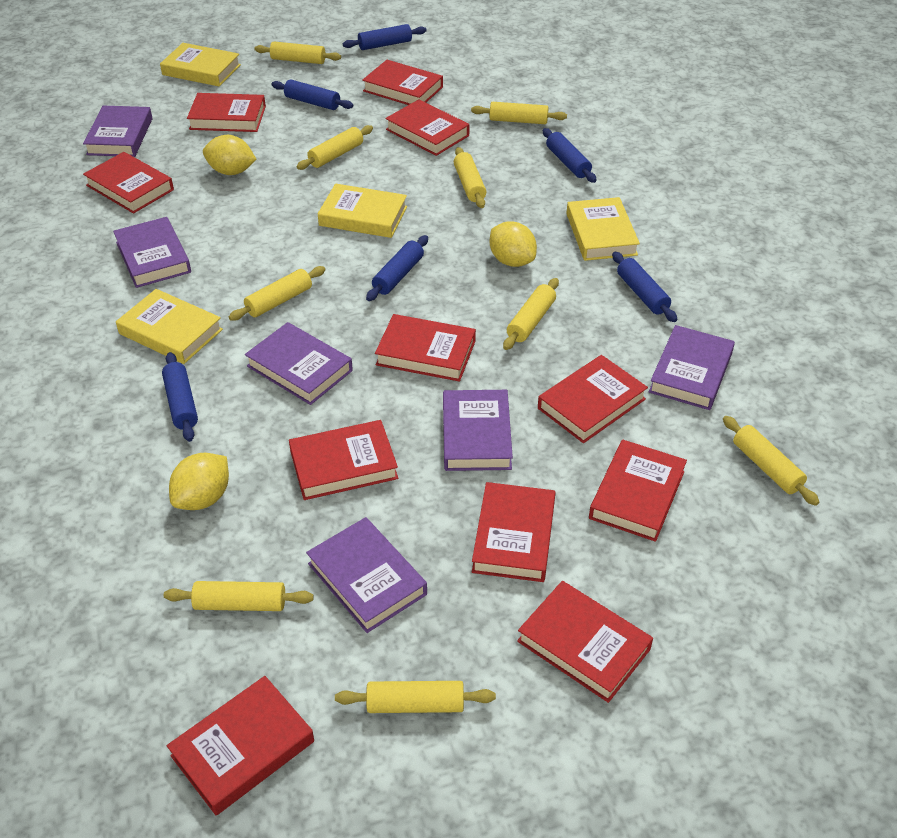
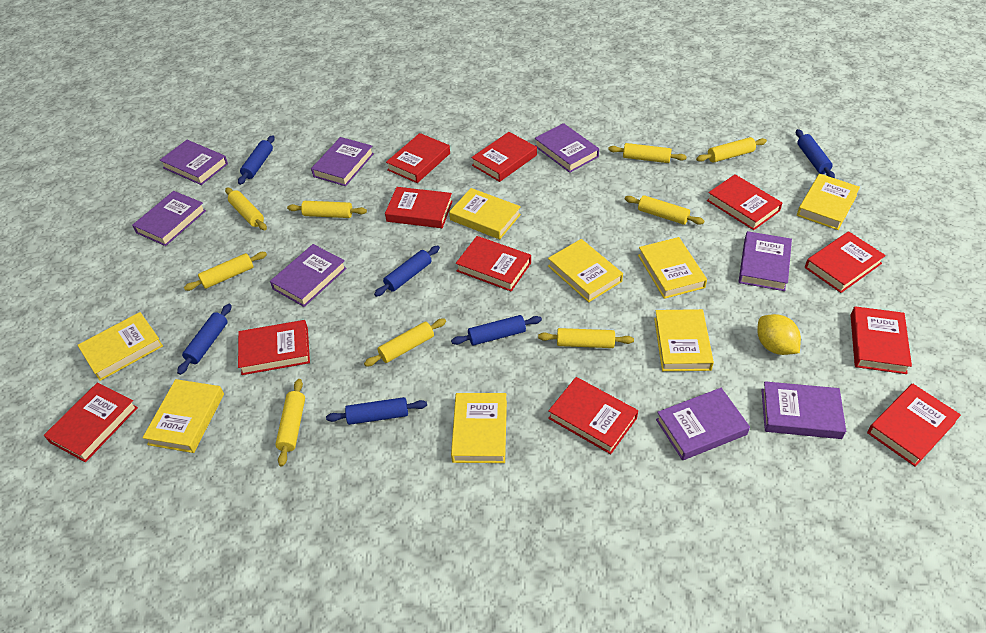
purple book: [83,106,152,157] [113,217,191,288] [245,322,353,405] [306,517,427,633] [443,390,513,471] [649,325,735,410] = 6 -> [132,191,206,246] [160,140,228,185] [270,244,347,307] [311,137,374,186] [535,123,599,173] [656,388,750,460] [738,231,792,291] [761,381,846,439] = 8
yellow book: [116,289,223,364] [160,43,241,87] [318,184,407,238] [566,197,640,261] = 4 -> [77,312,163,381] [143,379,224,453] [449,188,521,239] [451,393,507,463] [548,239,623,302] [638,237,707,299] [654,309,714,371] [797,174,860,230] = 8
yellow lemon: [169,453,229,510] [203,135,256,175] [490,221,537,267] = 3 -> [757,314,801,355] = 1

